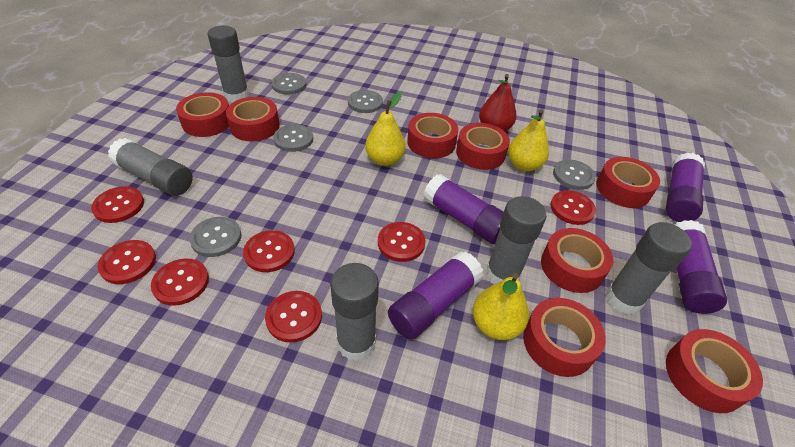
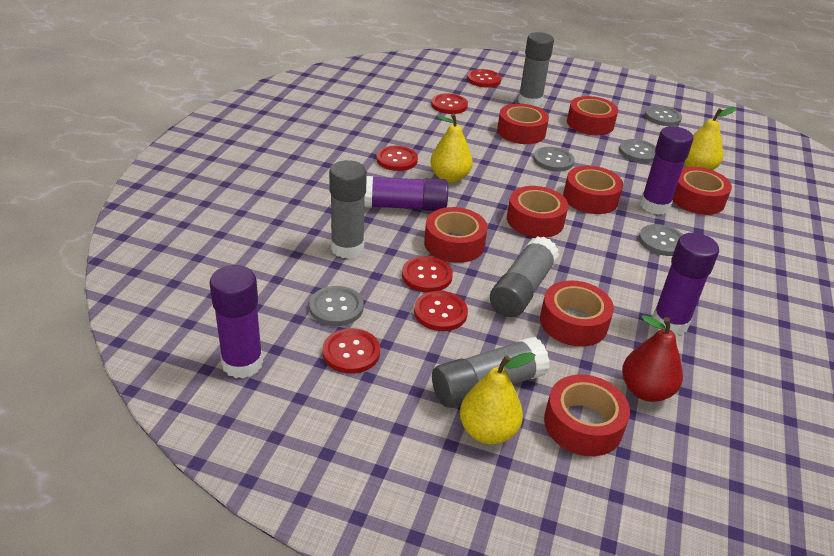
grey glue stick: [108,138,193,196] [208,26,249,103] [330,263,379,361] [486,196,547,284] [606,222,692,314] = 5 -> [329,160,367,259] [432,337,550,408] [490,236,559,317] [518,32,554,107] = 4
red button: [91,186,144,223] [97,240,156,284] [151,258,209,306] [243,230,295,272] [265,291,322,343] [378,222,426,262] [550,190,596,225] = 7 -> [322,328,380,374] [376,146,418,171] [402,256,453,292] [414,291,468,331] [431,94,468,114] [467,69,501,88] = 6

